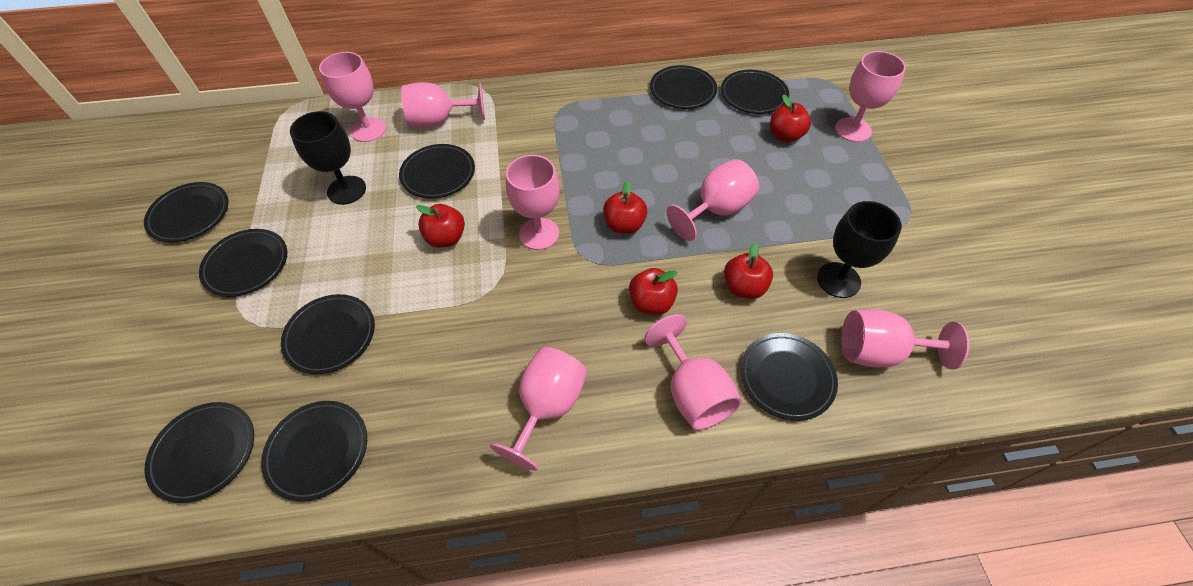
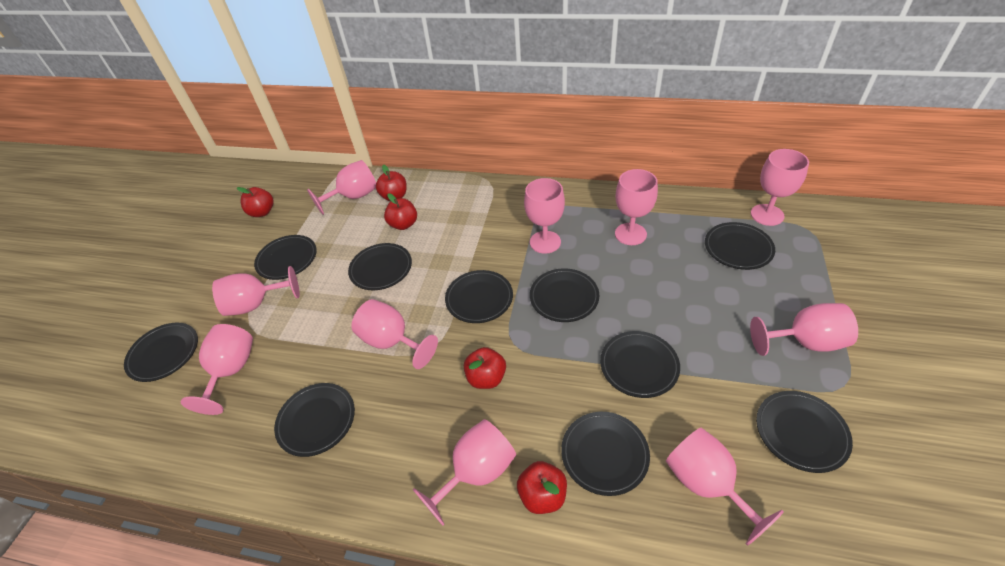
black goblet: [290,111,366,205] [817,201,902,298] = 2 -> none = 0
black plate: [144,182,229,243] [145,402,254,503] [199,229,287,297] [261,401,367,502] [281,294,375,374] [399,144,475,199] [650,65,717,109] [721,70,789,114] [740,333,838,421] = 9 -> [124,323,198,382] [254,235,317,280] [274,383,355,457] [348,243,412,290] [445,270,513,323] [530,268,599,322] [561,412,650,496] [600,331,680,398] [705,222,775,270] [756,391,853,473] = 10
pink goblet: [319,52,386,142] [401,82,485,127] [490,347,587,471] [506,155,560,250] [645,314,742,430] [666,159,759,241] [835,51,906,142] [841,309,969,369] = 8 -> [181,324,253,415] [212,266,300,316] [307,160,376,215] [351,299,438,369] [412,419,516,526] [524,178,565,254] [615,169,658,245] [666,427,784,546] [750,303,858,356] [751,149,809,226] = 10

